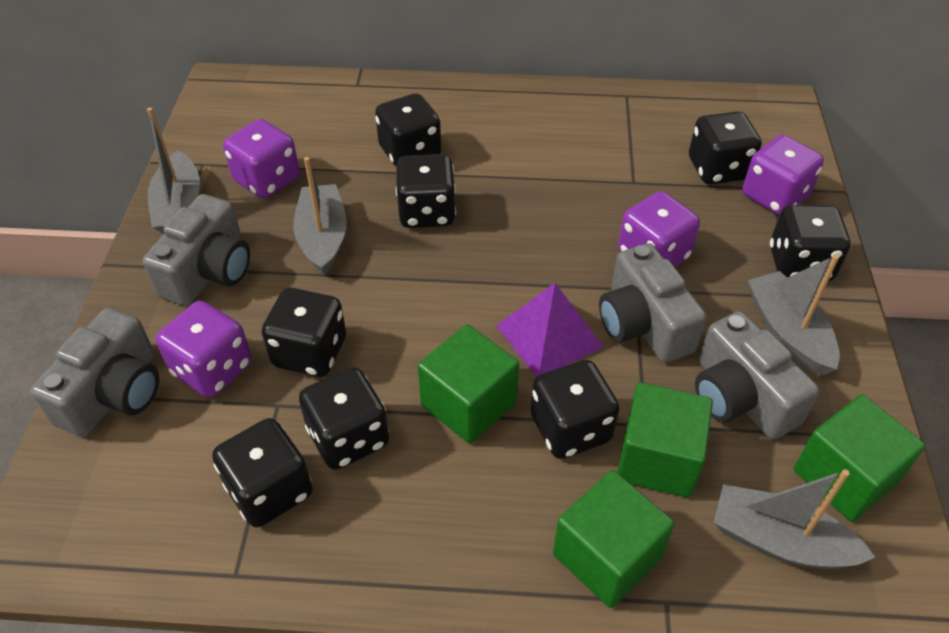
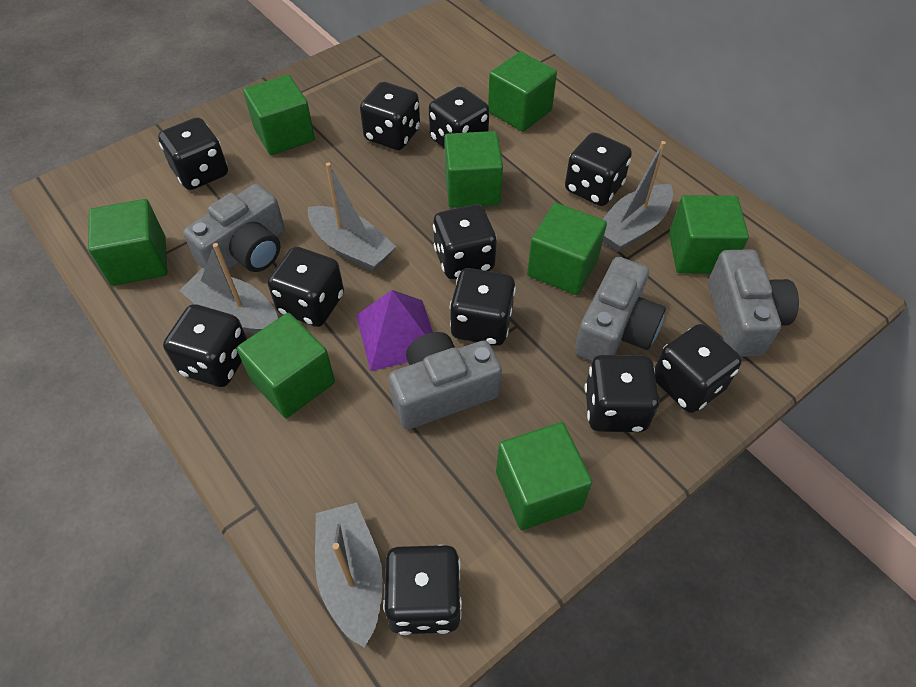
black dice: [212,418,313,528] [262,288,346,377] [299,367,389,470] [375,93,441,167] [396,154,456,228] [530,360,619,459] [689,111,761,184] [770,205,850,281] = 8 -> [158,117,228,190] [163,304,247,387] [268,247,344,327] [360,82,420,150] [383,545,462,635] [429,86,489,149] [433,204,497,279] [450,268,516,346] [565,132,632,206] [585,355,659,432] [655,324,742,413] = 11
green cube: [418,324,519,444] [553,470,674,608] [617,382,713,498] [794,394,925,522] = 4 -> [88,199,168,286] [237,313,335,418] [243,75,315,155] [444,131,503,208] [488,51,557,132] [496,422,592,530] [527,203,607,295] [669,195,749,274] = 8
purple dice: [156,301,252,398] [223,119,300,199] [618,191,700,267] [743,135,824,215] = 4 -> none = 0

